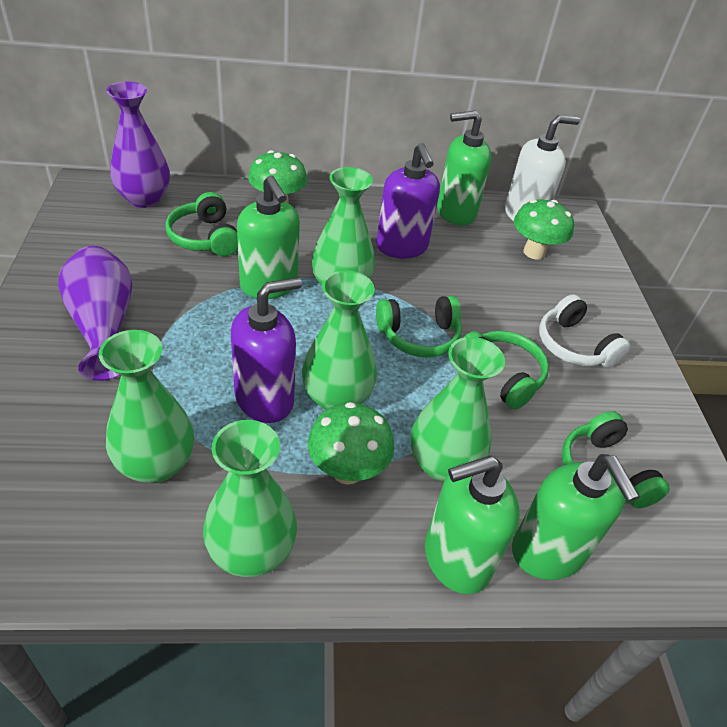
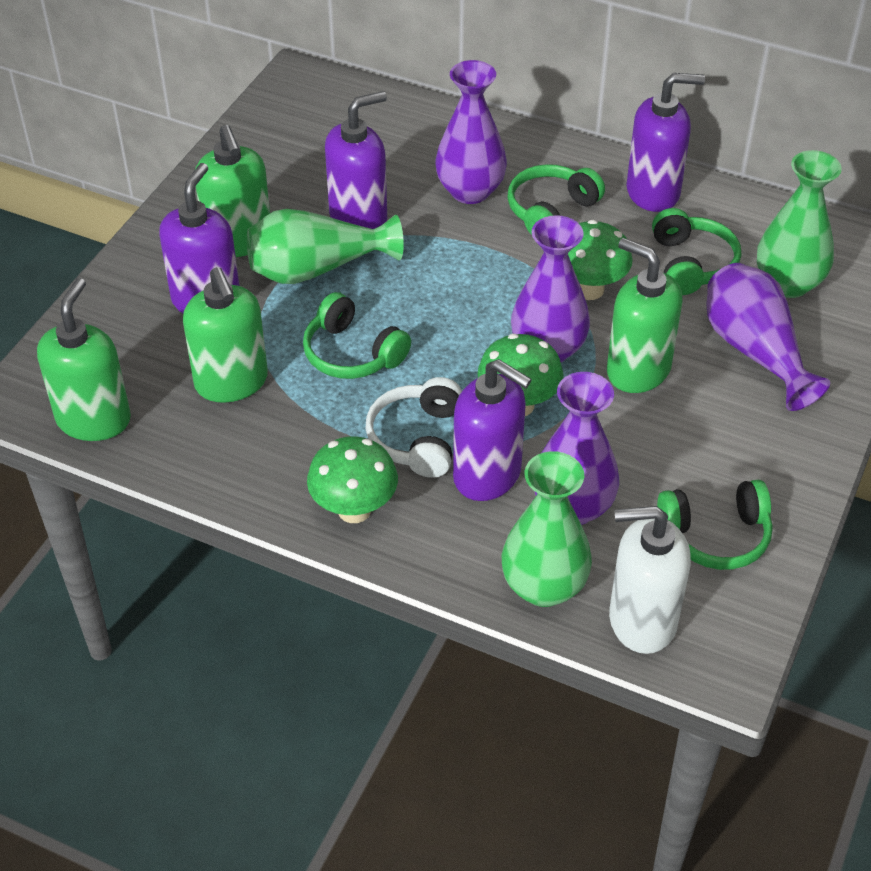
green vase: [99,330,194,483] [203,420,297,577] [302,270,377,410] [312,167,375,286] [411,337,505,482] = 5 -> [247,209,404,284] [502,451,592,607] [757,150,842,298] = 3
purple soap dispenser: [231,277,302,423] [376,143,440,259] = 2 -> [159,163,239,314] [325,91,387,229] [453,359,532,501] [626,73,705,212] = 4
purple vase: [58,246,133,381] [106,82,170,208] = 2 -> [435,60,507,204] [511,215,590,362] [534,372,619,525] [707,263,830,411] = 4

